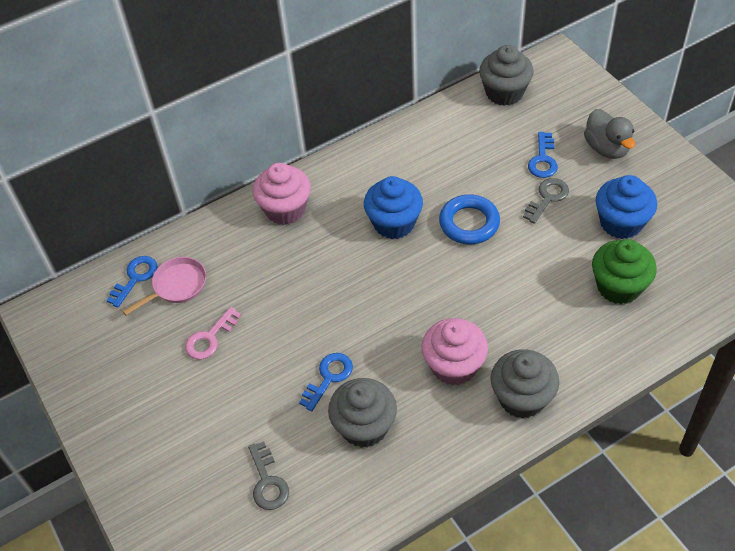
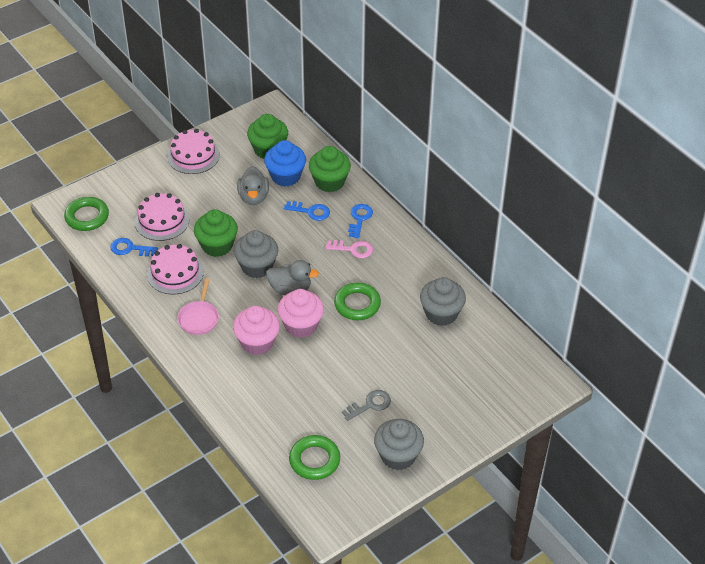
blue cupcake: [364,176,423,239] [596,175,657,239] = 2 -> [264,140,306,186] = 1
blue ring: [439,194,500,244] = 1 -> none = 0
green cupcake: [592,239,657,304] = 1 -> [194,209,238,257] [247,114,288,159] [309,146,351,192] = 3
green ring: none = 0 -> [64,197,109,231] [289,435,340,480] [334,282,381,320] = 3
grey duck: [584,109,635,159] = 1 -> [237,166,269,205] [266,260,319,295] = 2
grey key: [248,441,289,510] [523,178,569,224] = 2 -> [342,390,391,421] = 1
pink cake: none = 0 -> [134,193,189,241] [147,244,204,294] [167,129,220,174] = 3

